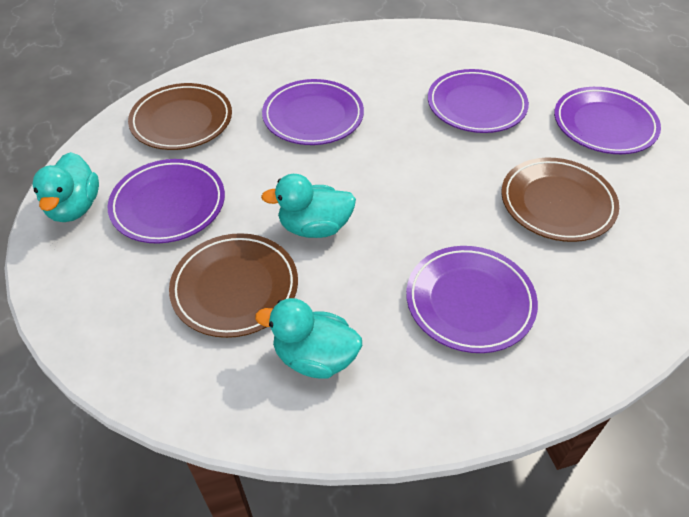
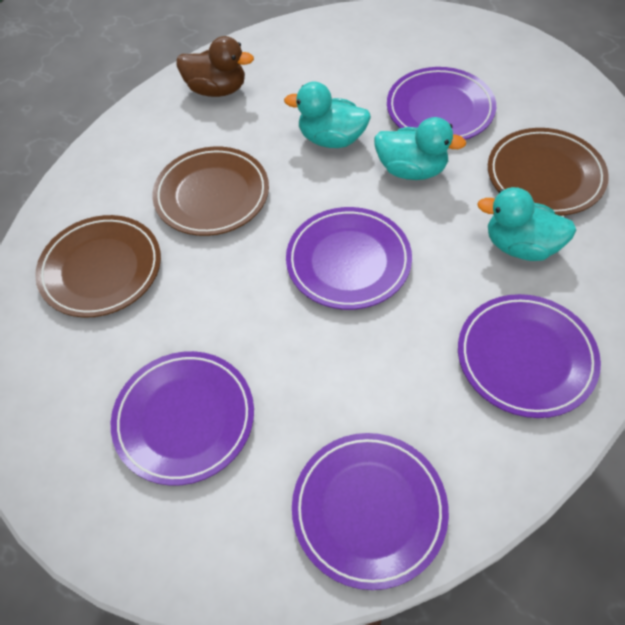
brown duck: none = 0 -> [177,36,254,97] = 1

